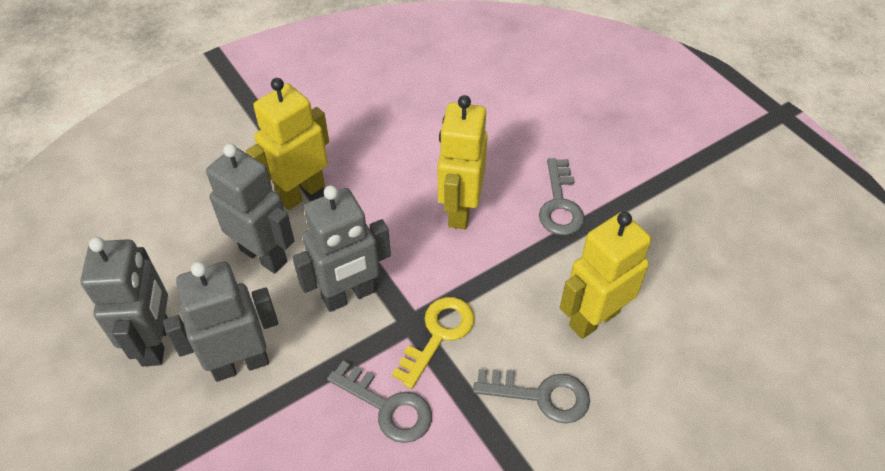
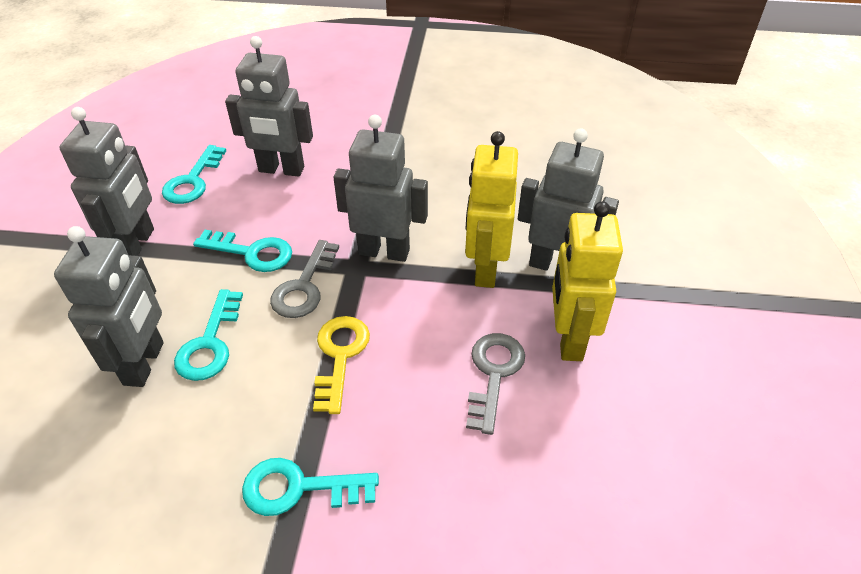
grey key: [327,361,432,443] [473,369,590,424] [539,158,585,236] = 3 -> [270,240,339,318] [466,333,525,435] = 2
grey robot: [80,237,168,366] [163,262,278,382] [206,144,294,274] [292,185,391,312] = 4 -> [54,226,164,387] [59,107,154,256] [225,36,313,177] [333,115,428,262] [518,128,619,271] = 5
turquoise key: none = 0 -> [162,145,226,204] [174,289,243,381] [193,230,292,272] [242,458,379,516] = 4
yellow robot: [246,78,329,210] [438,95,488,229] [560,212,651,339] = 3 -> [465,131,518,288] [552,201,623,361] = 2

